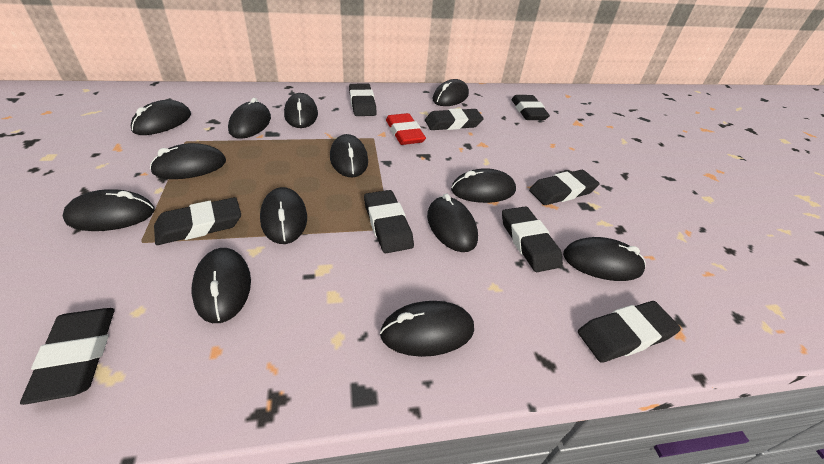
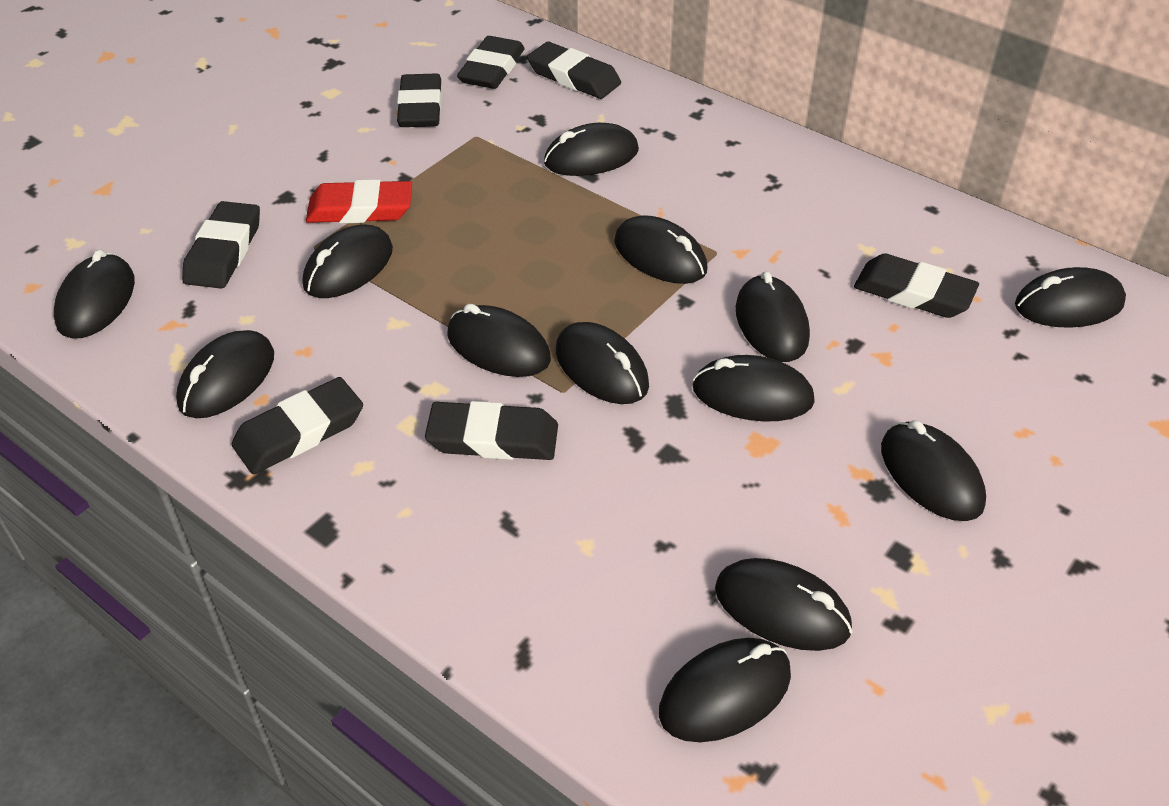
black eraser: [20,308,115,405] [154,197,241,245] [349,83,377,116] [364,190,414,253] [425,108,484,130] [502,206,563,272] [511,95,550,120] [529,170,600,205] [578,301,681,363] = 9 -> [182,201,260,289] [232,377,363,474] [397,74,442,127] [425,401,558,460] [457,36,525,89] [527,42,621,99] [854,253,979,318] = 7

